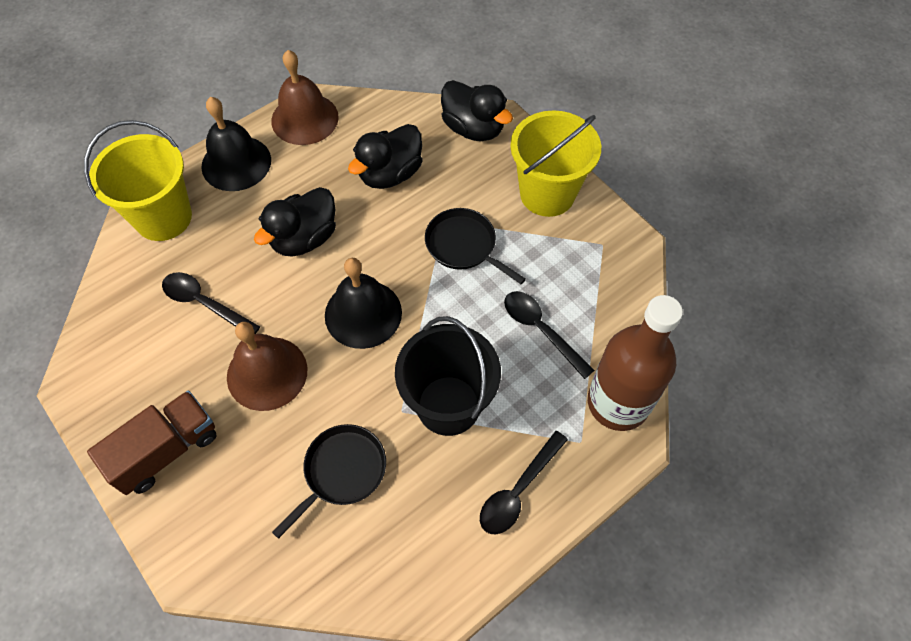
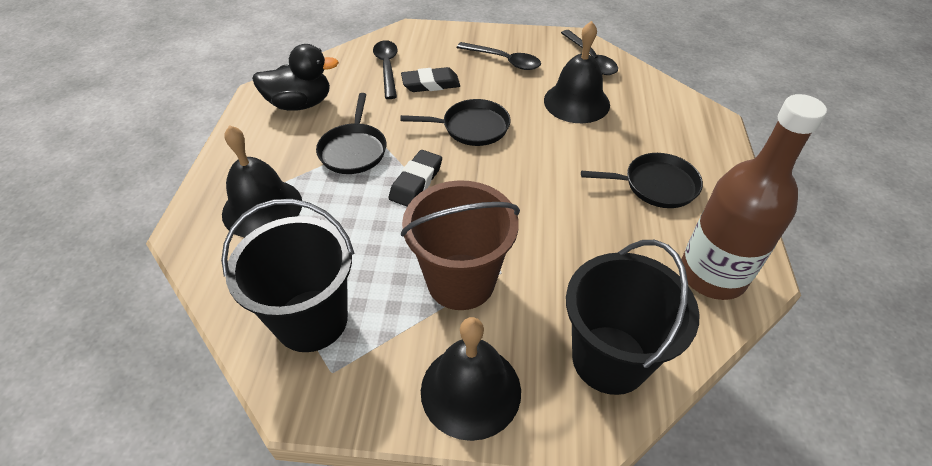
black bell: [201,97,271,191] [325,258,402,349] = 2 -> [222,125,302,238] [421,317,521,441] [544,21,610,123] = 3
black bucket: [395,316,501,436] = 1 -> [221,199,354,352] [566,240,700,395] = 2
black duck: [254,187,336,257] [348,124,422,189] [441,80,513,141] = 3 -> [252,44,339,111] = 1
black eraser: none = 0 -> [389,150,442,207] [401,67,460,92] = 2
black pan: [272,424,386,539] [425,208,526,284] = 2 -> [316,93,387,174] [400,99,510,146] [581,153,703,208] = 3
brown bell: [227,322,308,411] [271,50,339,145] = 2 -> none = 0
brown bucket: none = 0 -> [401,180,520,310] = 1
brown truck: [87,391,217,495] = 1 -> none = 0
yellow bucket: [84,120,192,241] [510,110,601,217] = 2 -> none = 0

